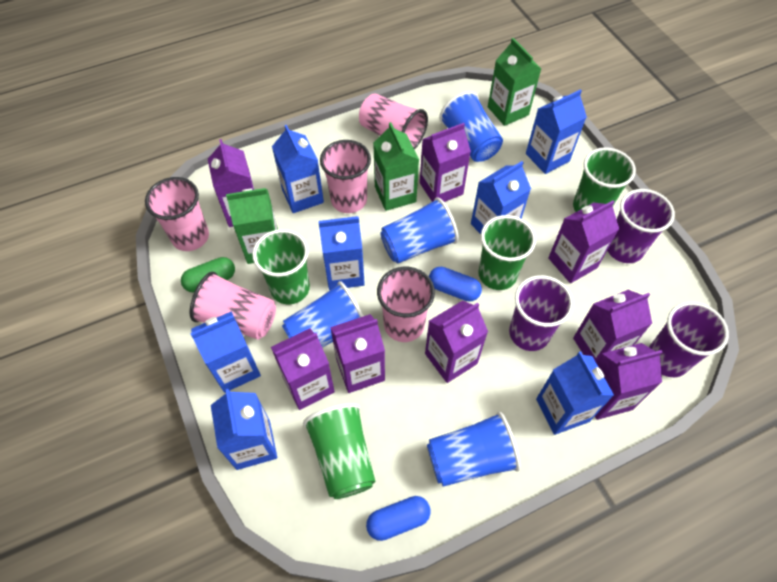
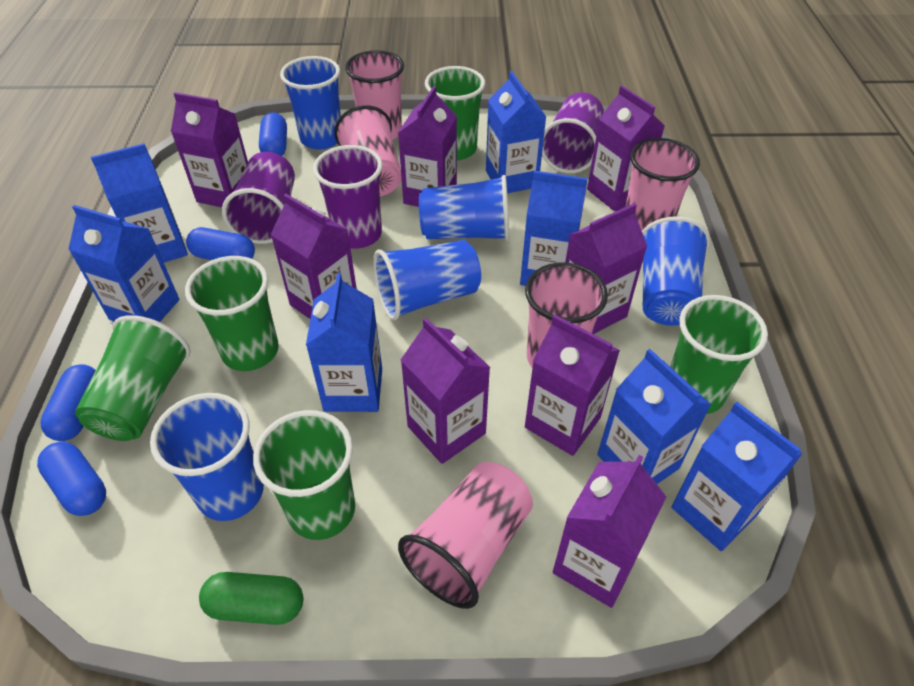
blue capsule: [366,496,431,541] [429,267,482,302] = 2 -> [37,442,106,516] [40,364,96,441] [186,227,255,260] [259,113,287,156] = 4
blue cup: [282,281,364,348] [380,197,459,264] [427,411,521,487] [439,91,503,162] = 4 -> [150,393,264,521] [280,56,341,149] [373,240,481,320] [419,175,509,241] [642,216,710,326] = 5
green carton: [226,188,278,264] [373,122,419,211] [488,38,541,126] = 3 -> none = 0
green cup: [252,229,310,305] [303,403,375,499] [478,215,536,290] [573,147,636,212] = 4 -> [75,315,191,441] [185,256,279,371] [253,410,355,540] [425,66,485,160] [670,295,768,414] = 5

